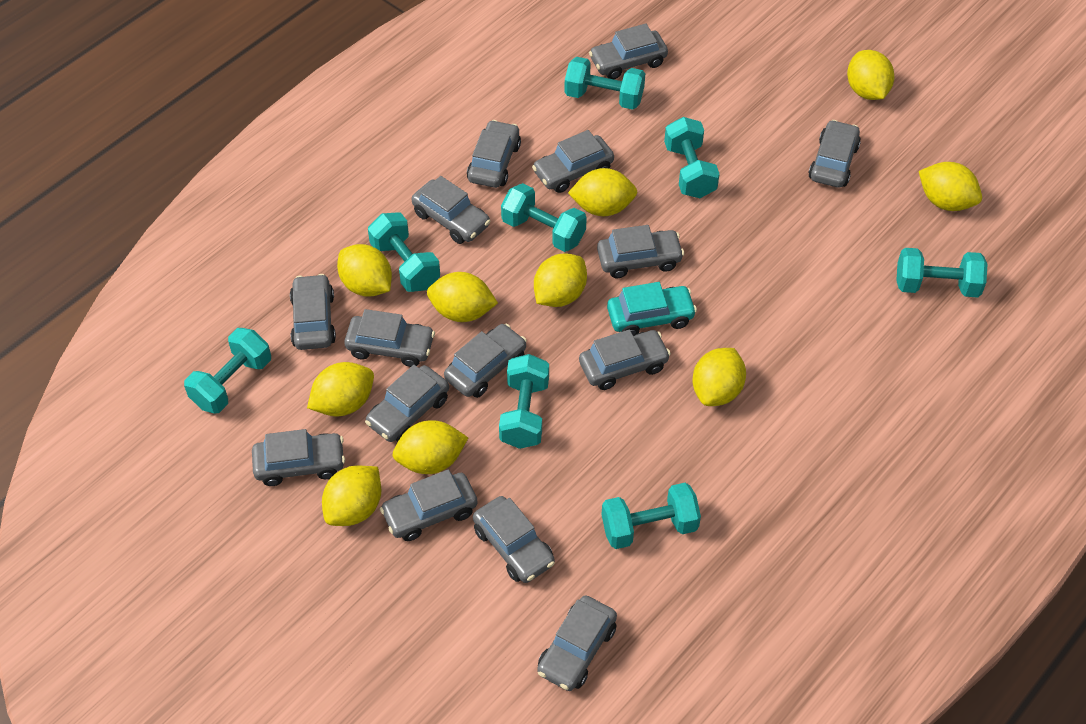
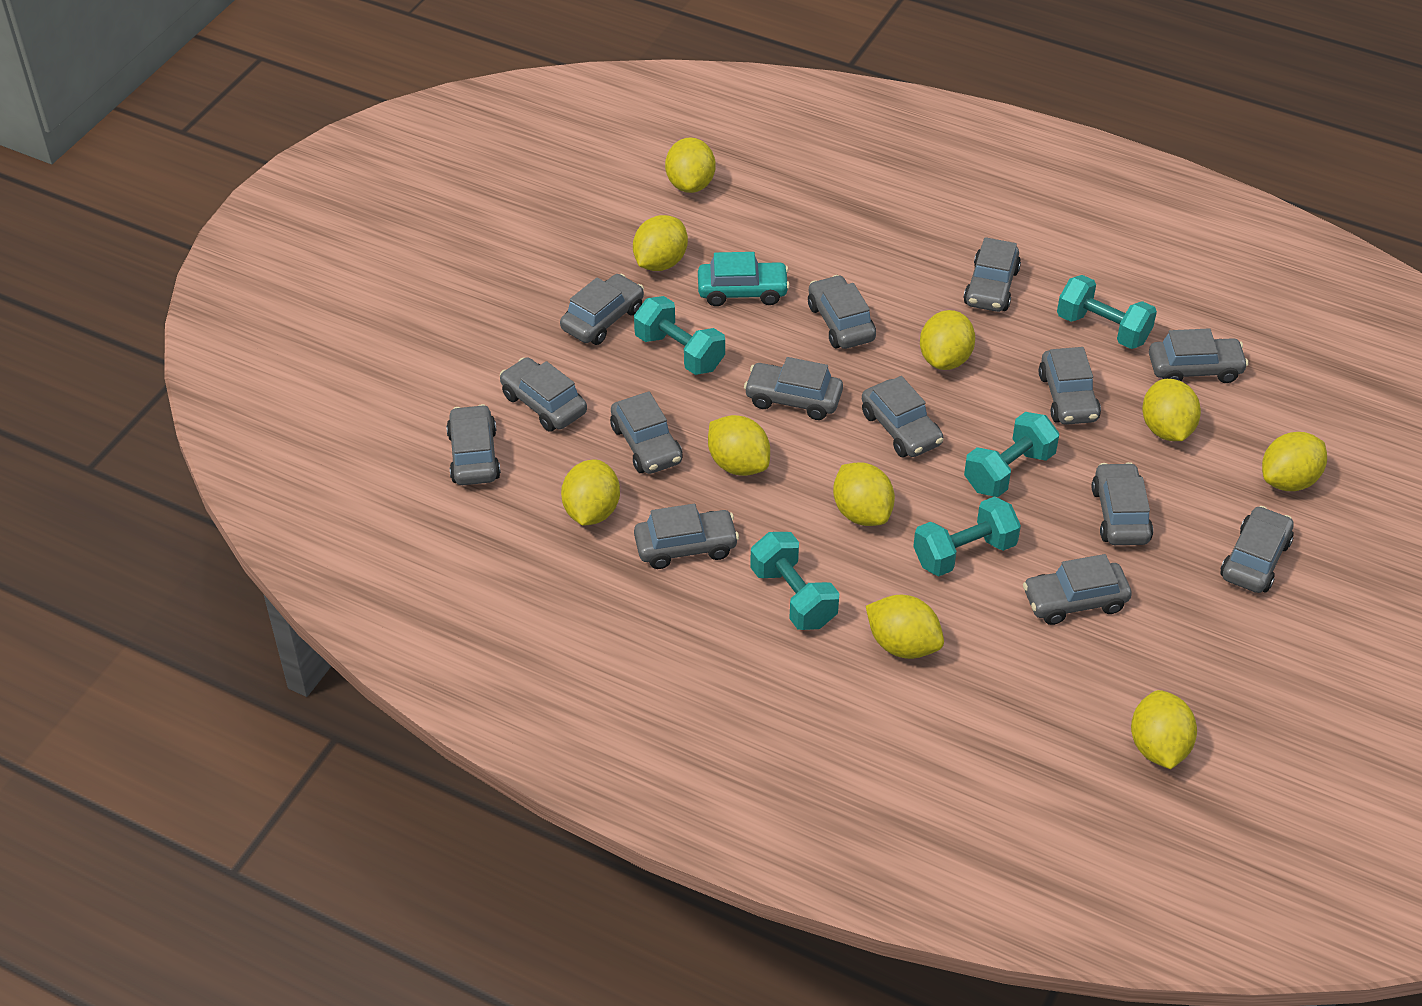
grey car: [252,429,345,486] [290,274,336,350] [344,309,435,367] [365,365,449,442] [380,469,478,541] [412,176,491,244] [444,324,527,398] [467,120,521,188] [473,496,555,583] [532,130,614,193] [537,595,617,691] [579,330,671,390] [589,23,668,79] [597,225,684,278] [808,120,861,188] = 15 -> [446,404,501,485] [500,357,587,432] [560,274,644,345] [610,391,683,474] [634,504,739,569] [744,357,843,420] [808,275,876,349] [862,376,944,457] [963,237,1021,312] [1023,554,1132,625] [1039,347,1101,425] [1092,462,1153,545] [1149,328,1248,383] [1220,506,1294,593] = 14
turquoise dumbbell: [184,328,271,413] [368,213,440,292] [499,354,549,449] [501,183,587,252] [564,57,645,110] [601,483,701,549] [664,117,719,198] [896,248,987,298] = 8 -> [634,296,725,375] [750,532,839,630] [913,497,1021,576] [964,412,1059,497] [1057,275,1157,349] = 5

